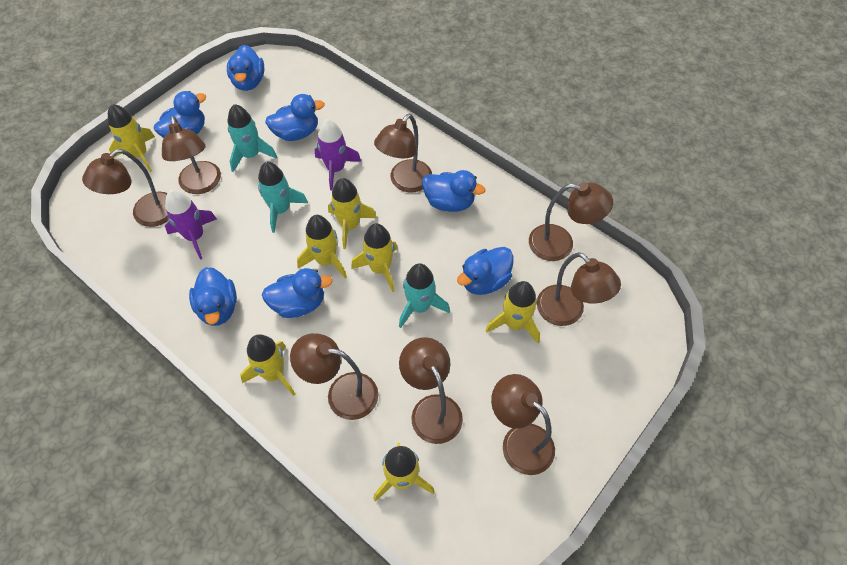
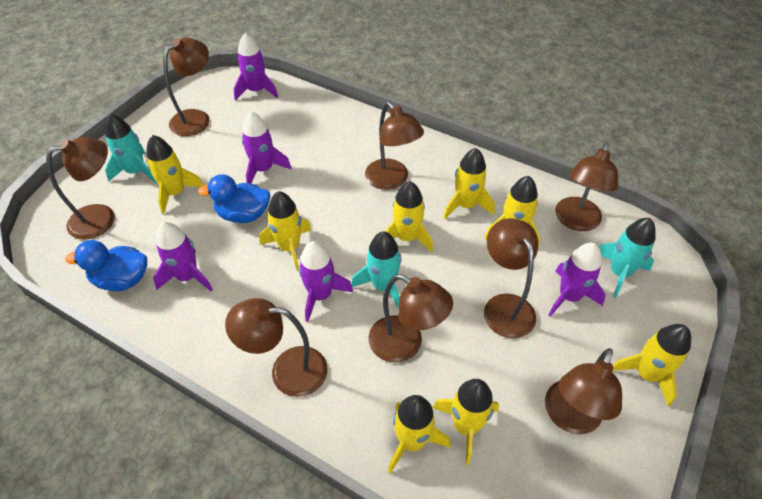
blue duck: [154,91,206,138] [189,267,237,326] [227,45,264,91] [262,268,333,318] [265,94,325,141] [422,170,485,212] [457,247,513,295] = 7 -> [65,240,147,291] [198,174,270,223] = 2
purple rocket: [165,190,217,260] [315,119,361,190] = 2 -> [153,222,213,291] [233,33,278,100] [242,111,291,183] [299,241,353,322] [548,242,606,317] = 5
yellow rocket: [108,104,155,172] [240,334,295,396] [297,215,347,278] [328,178,377,249] [351,223,397,292] [373,443,435,502] [485,281,540,343] = 7 -> [146,135,204,214] [259,191,312,271] [385,181,433,253] [388,395,451,474] [433,379,499,465] [443,148,495,219] [484,176,540,248] [613,324,691,407] = 8

